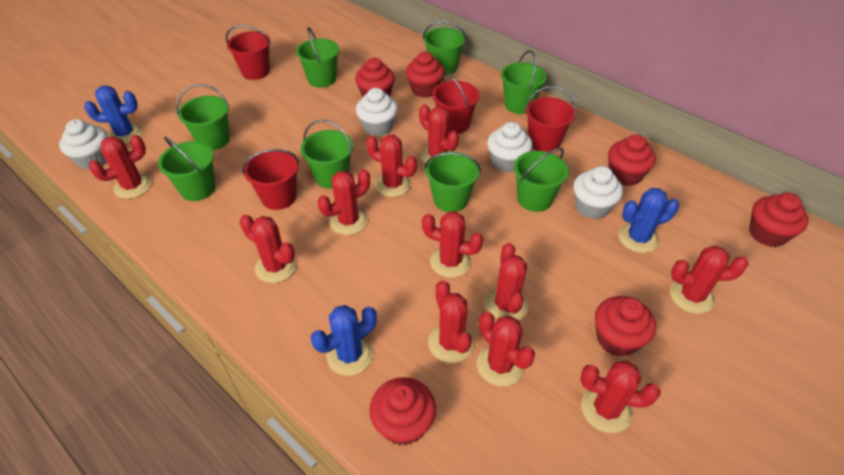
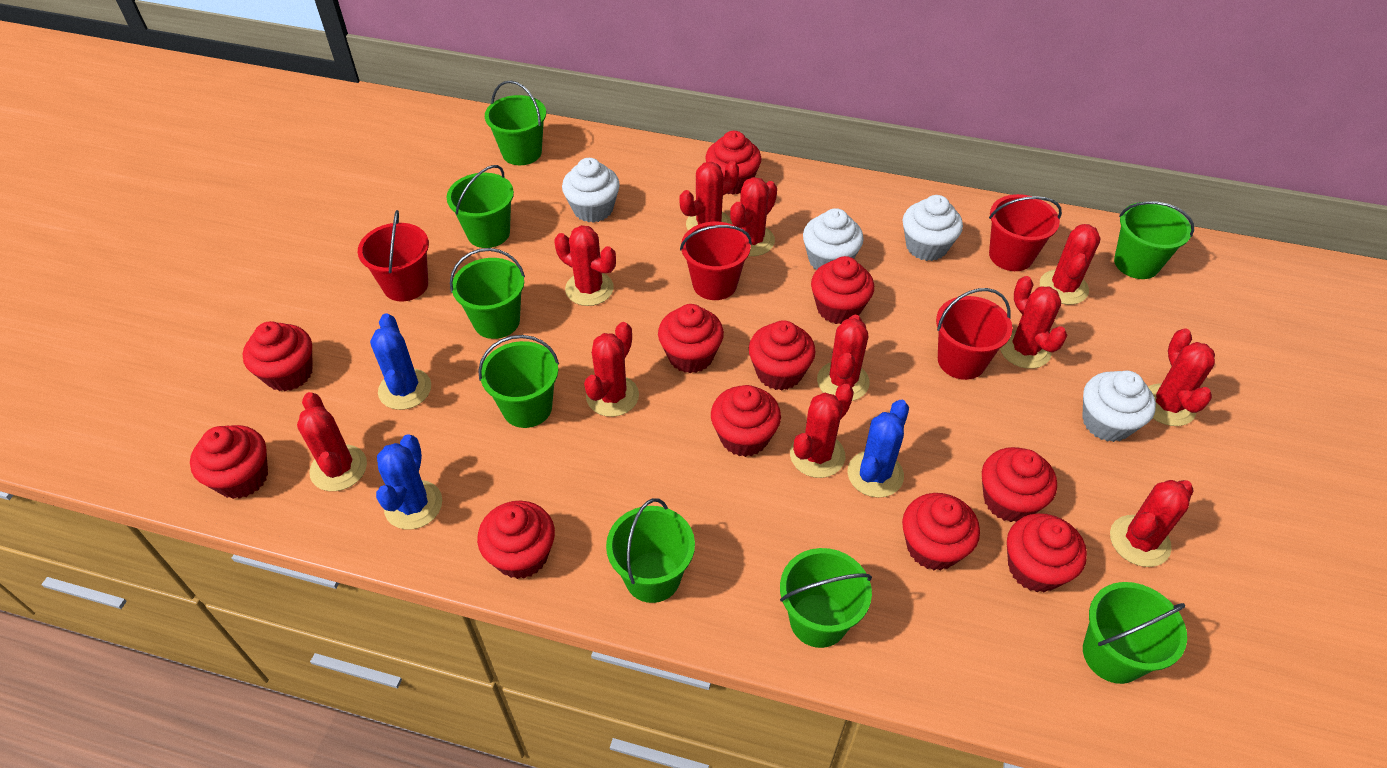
red cupcake: [355,58,395,97] [369,377,436,446] [406,51,445,98] [595,296,656,357] [608,135,656,186] [749,193,808,247] = 6 -> [190,425,268,499] [243,321,313,391] [477,501,555,579] [658,304,724,373] [705,131,761,195] [711,385,781,457] [749,320,816,391] [811,256,874,324] [902,493,980,571] [982,447,1057,522] [1007,513,1087,592] = 11

